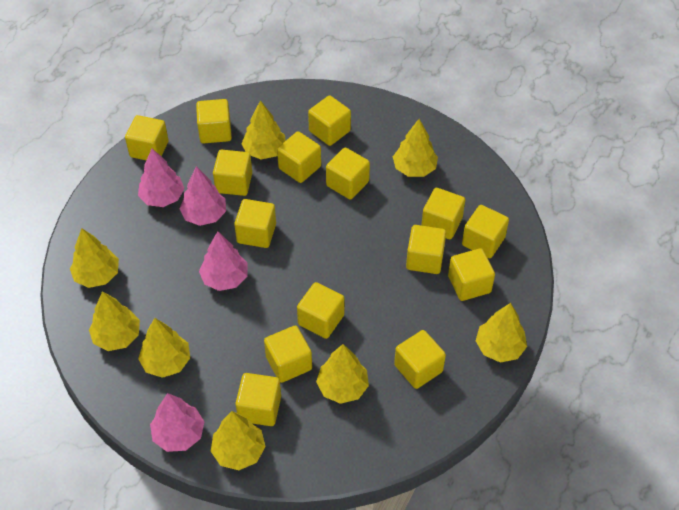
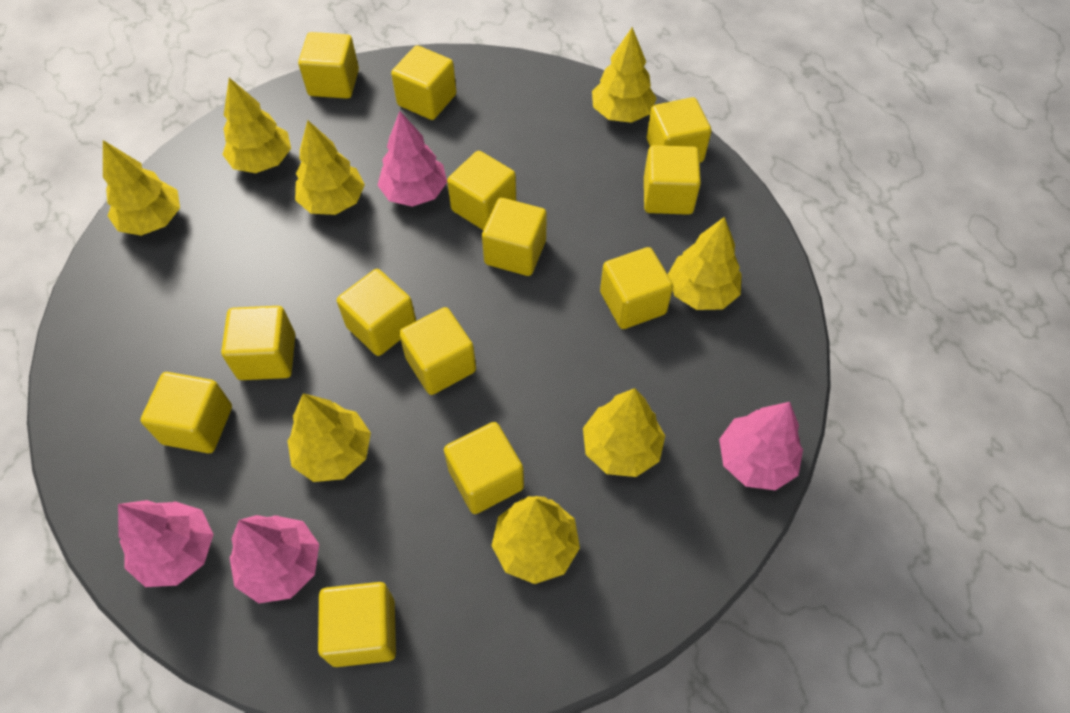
yellow cube: [125,115,168,160] [196,99,232,143] [213,150,252,196] [234,199,276,248] [235,373,281,426] [264,326,312,383] [277,131,321,183] [297,282,345,339] [308,95,351,146] [326,147,370,199] [394,330,446,389] [406,225,446,274] [421,188,465,239] [448,248,495,301] [462,205,509,258] = 15 -> [141,372,232,453] [221,306,295,380] [298,32,359,99] [318,582,396,667] [337,269,416,356] [391,45,456,120] [399,307,476,395] [444,422,524,514] [447,151,516,230] [482,198,547,276] [600,247,673,329] [644,145,701,215] [647,97,711,163] = 13

